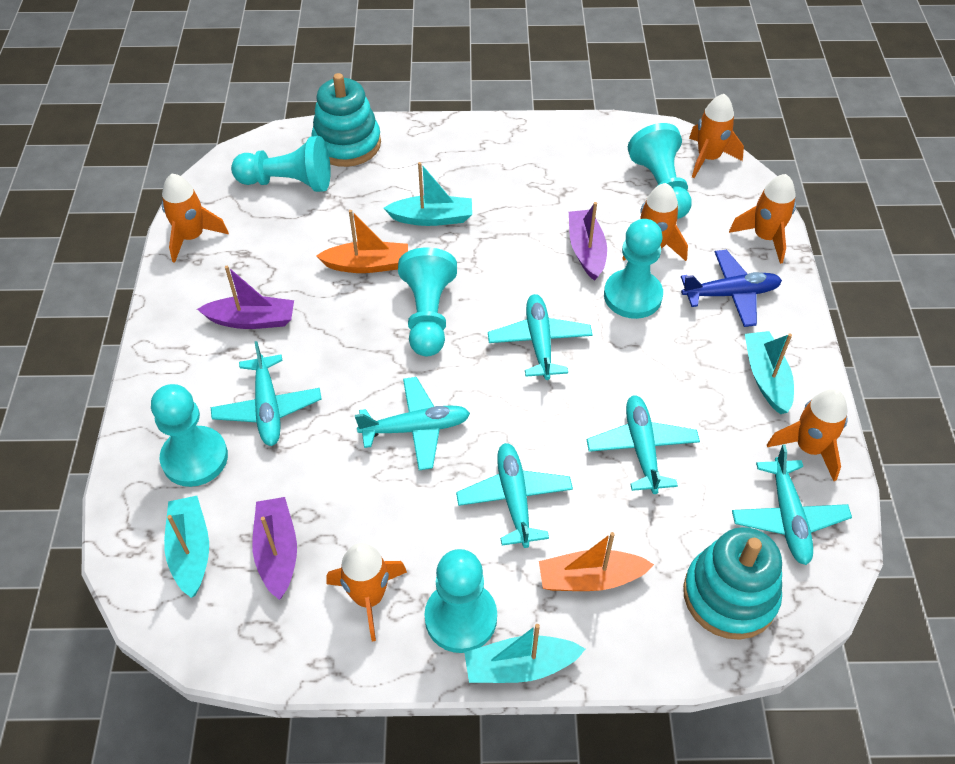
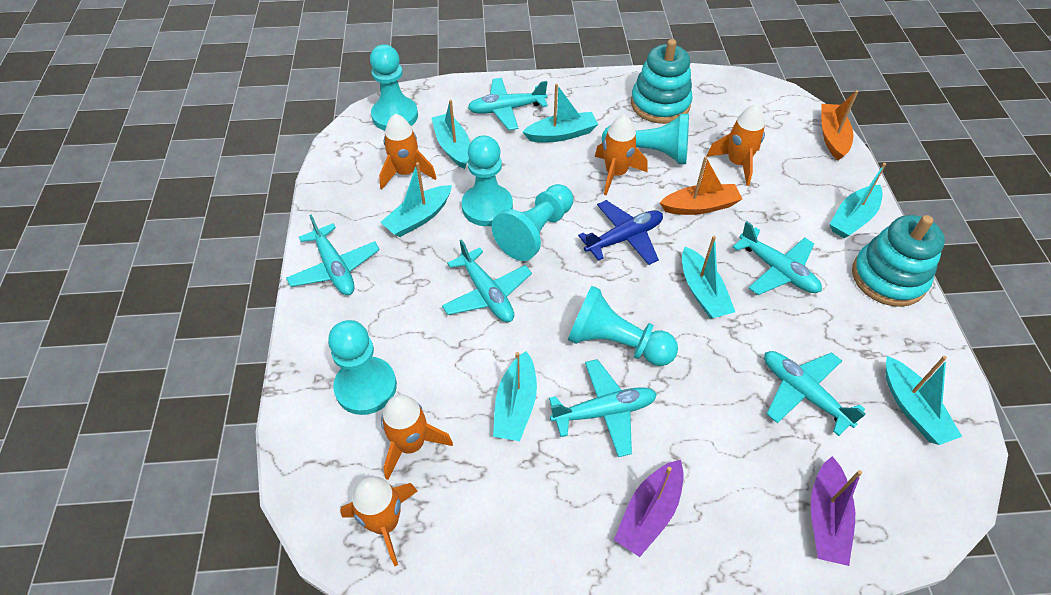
orange rocket: [162,174,229,263] [327,543,407,642] [622,183,688,261] [689,94,744,178] [729,174,796,264] [767,389,848,481] = 6 -> [340,477,417,566] [379,114,437,189] [381,394,453,480] [595,115,648,195] [706,104,765,186] = 5
purple boat: [197,266,294,329] [252,497,297,600] [569,202,607,281] = 3 -> [614,460,684,557] [811,456,862,566] = 2
turquoise boat: [164,496,209,598] [384,162,472,226] [464,624,585,683] [745,331,794,414] = 4 -> [380,162,452,237] [432,100,470,169] [493,351,537,441] [523,84,598,143] [682,236,735,319] [830,163,886,238] [886,356,962,445] = 7

